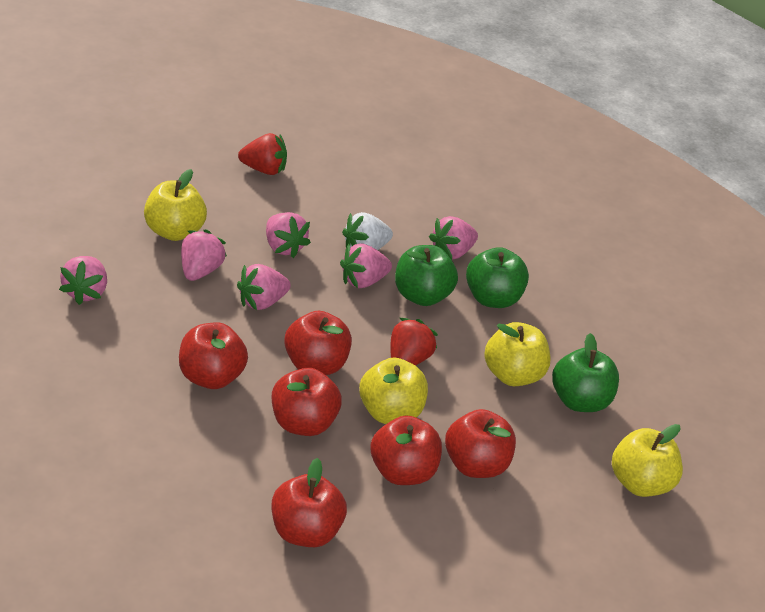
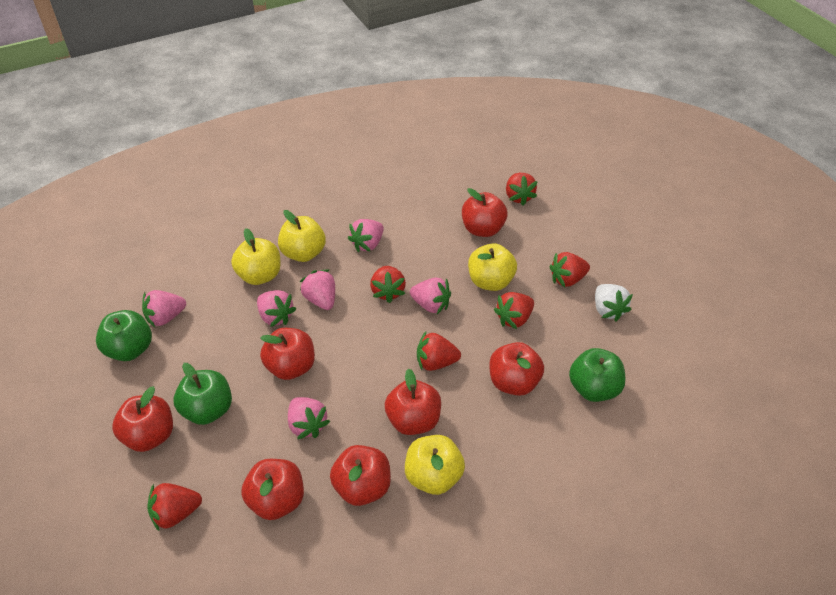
red apple: [179,322,248,389] [272,368,342,436] [272,458,347,547] [284,311,352,375] [371,415,442,485] [445,409,516,478] = 6 -> [112,386,173,452] [241,459,304,520] [260,328,315,380] [330,445,391,506] [385,369,441,435] [462,188,508,237] [489,342,544,396] = 7
red strawberry: [238,133,287,175] [390,318,438,366] = 2 -> [147,483,202,531] [370,266,406,303] [417,332,461,371] [494,292,534,329] [506,173,538,206] [549,252,590,287] = 6

